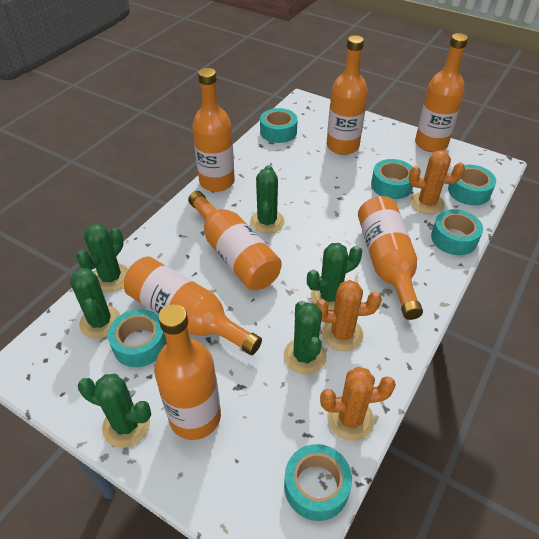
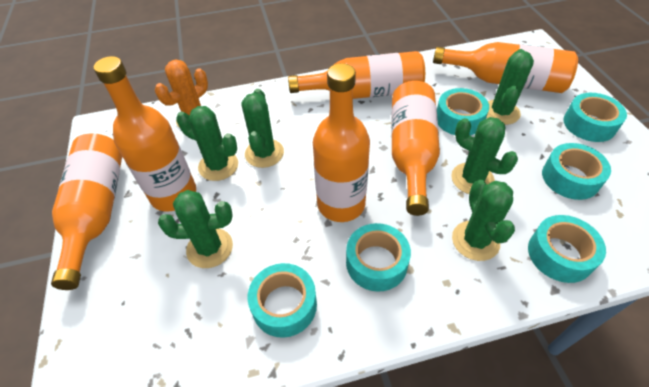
orange bottle: [124,257,262,355] [154,304,221,440] [188,191,282,290] [192,68,235,192] [327,35,368,155] [358,196,423,320] [415,33,468,152] = 7 -> [51,134,122,290] [94,56,196,212] [288,51,425,99] [313,63,370,222] [391,81,440,216] [433,42,578,93] = 6
orange cactus: [315,280,382,351] [320,367,396,441] [409,150,465,214] = 3 -> [155,60,208,128] = 1

